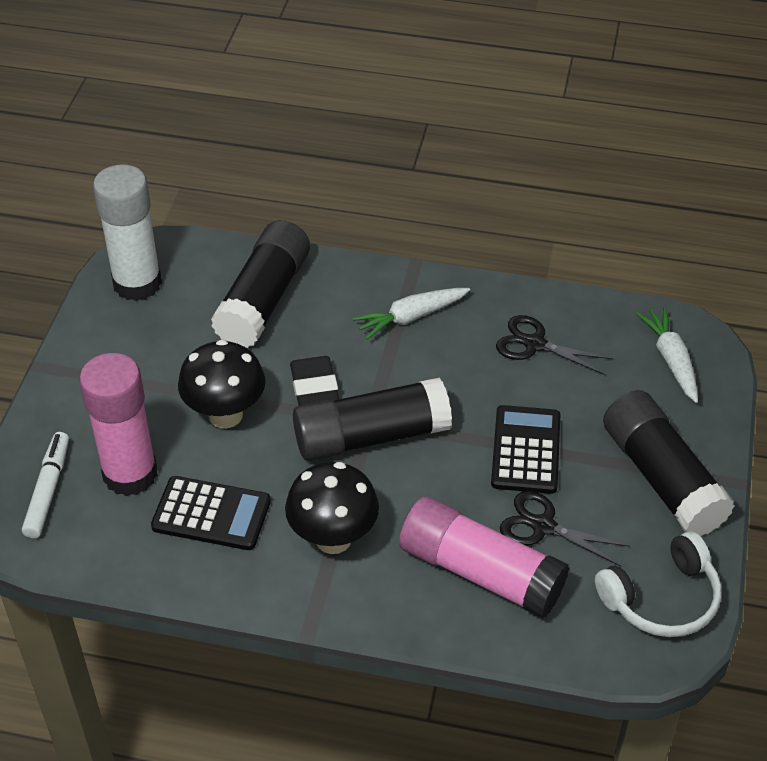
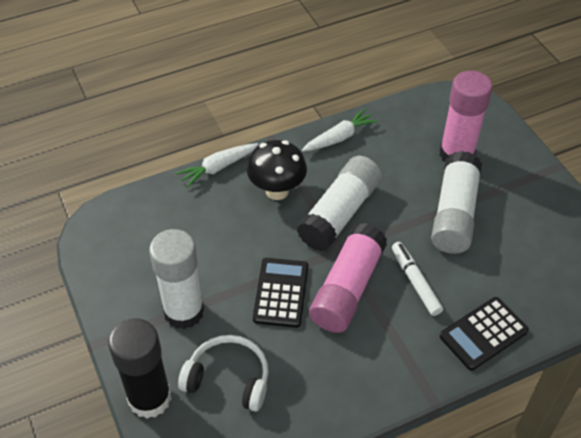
black eraser: [290,356,339,406] = 1 -> none = 0
black glue stick: [211,220,310,348] [293,378,452,461] [603,390,735,537] = 3 -> [108,318,172,419] = 1
black mushroom: [178,339,266,428] [285,462,379,554] = 2 -> [247,140,307,200] = 1
black scissors: [496,315,613,375] [500,491,630,567] = 2 -> none = 0
white glue stick: [93,164,162,301] = 1 -> [149,229,204,329] [297,156,382,252] [431,151,482,254] = 3

